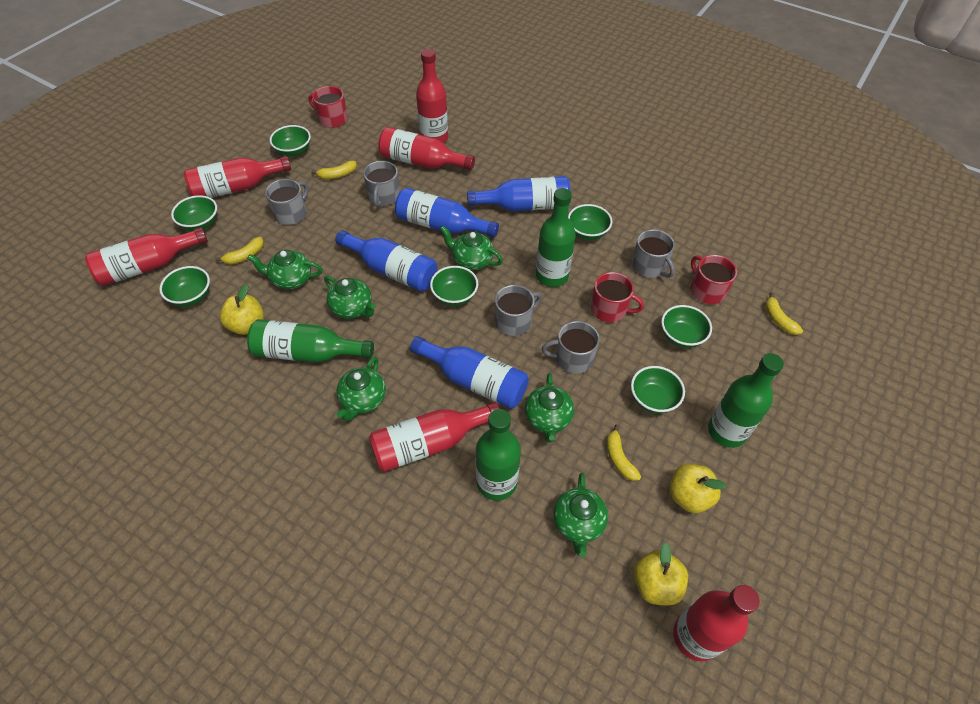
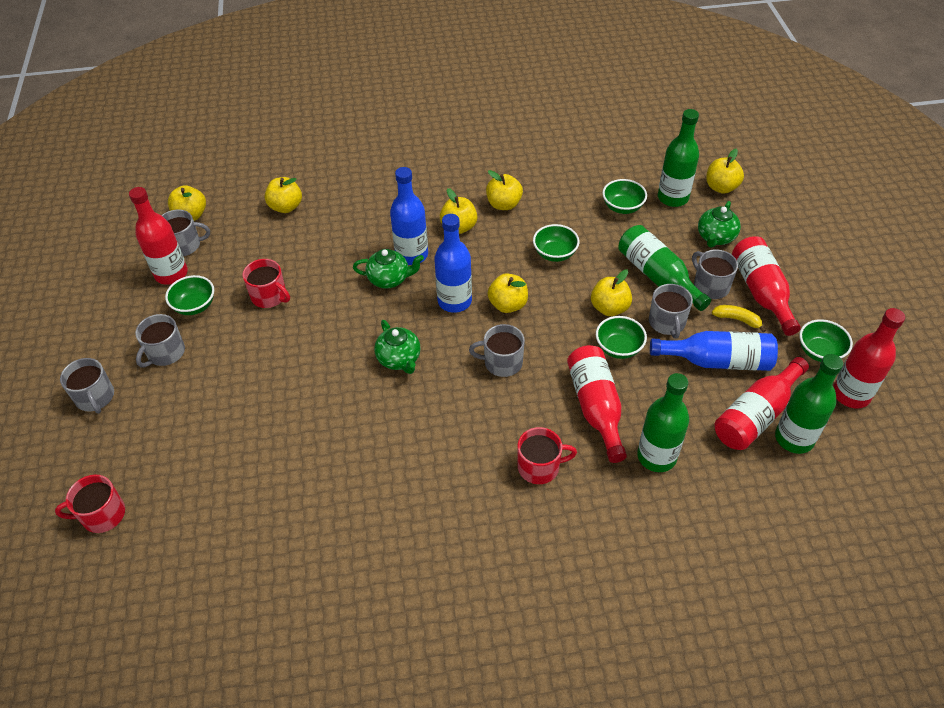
blue bottle: [335,230,437,292] [395,188,499,238] [410,336,529,409] [467,176,571,211] = 4 -> [390,167,428,265] [434,214,472,313] [650,331,778,371] = 3
green bowl: [159,266,210,307] [171,195,217,231] [270,125,311,157] [430,266,478,306] [568,204,612,240] [631,366,685,414] [661,305,712,348] = 7 -> [165,275,214,315] [533,224,579,262] [596,316,647,359] [602,179,647,214] [799,319,853,362] = 5
green teapot: [247,250,323,289] [324,276,376,319] [336,357,386,421] [440,226,503,270] [525,373,574,443] [553,473,608,557] = 6 -> [353,249,424,288] [374,320,421,374] [698,201,741,248] = 3
grey mug: [265,179,309,225] [363,161,400,207] [495,285,542,336] [542,321,600,374] [632,229,675,278] = 5 -> [60,358,114,413] [135,314,185,367] [161,209,210,256] [469,324,525,377] [649,284,693,339] [692,250,738,299] = 6
red bottle: [85,227,208,286] [184,156,291,198] [369,402,500,472] [378,127,475,170] [416,49,448,143] [673,585,759,661] = 6 -> [129,187,188,285] [567,345,627,463] [714,357,809,450] [732,236,801,336] [833,308,905,408] = 5
yellow apple: [220,284,264,335] [633,542,688,605] [669,464,727,513] = 3 -> [168,185,206,221] [265,177,302,213] [440,188,477,234] [486,170,523,210] [488,273,528,313] [591,270,632,316] [706,148,744,194] = 7
yellow banana: [215,237,264,265] [311,160,357,179] [607,424,641,481] [765,292,803,335] = 4 -> [712,305,766,332] = 1

